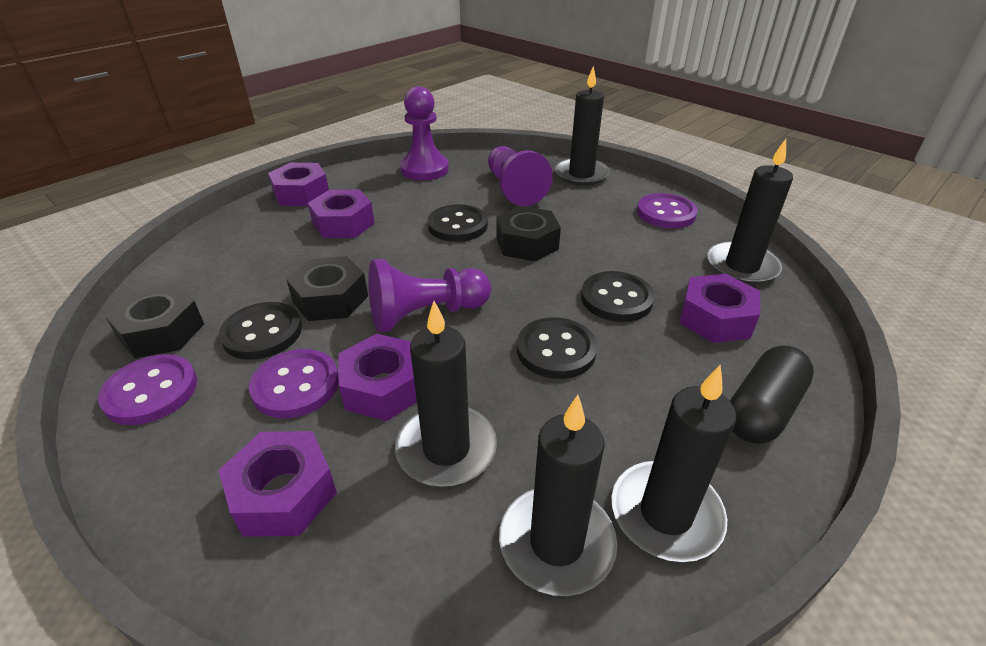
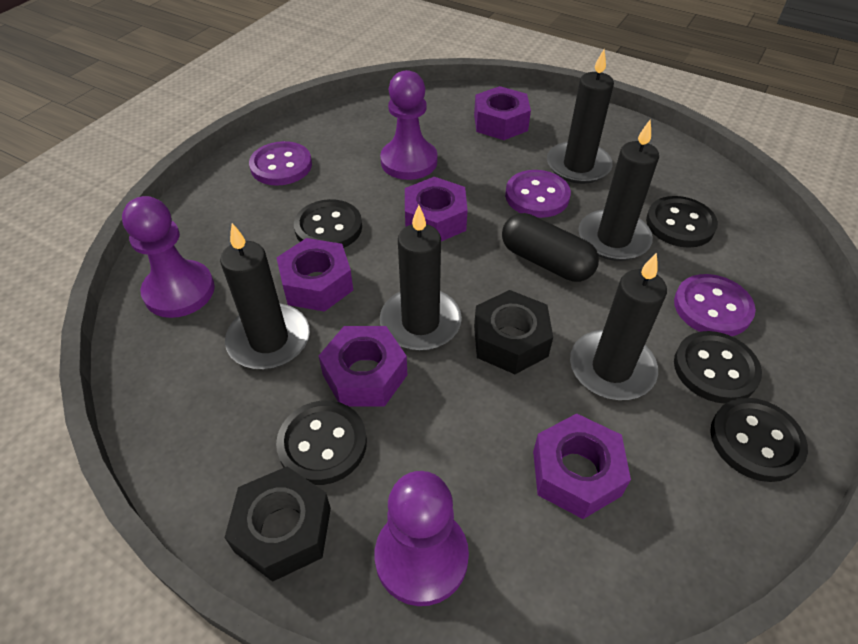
black button: [219,302,302,360] [428,204,488,242] [517,317,597,379] [581,271,655,322] = 4 -> [276,401,367,485] [294,199,362,248] [646,196,718,248] [674,331,762,404] [710,398,808,482] = 5
black nut: [105,284,204,358] [286,256,368,321] [496,206,561,262] = 3 -> [224,466,331,582] [474,290,553,374] = 2

